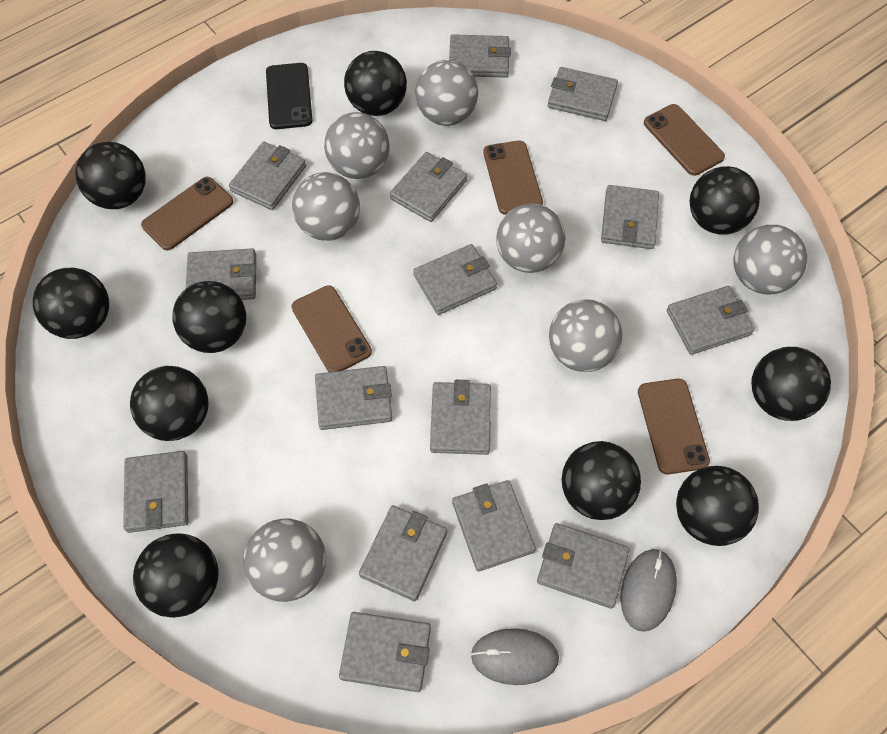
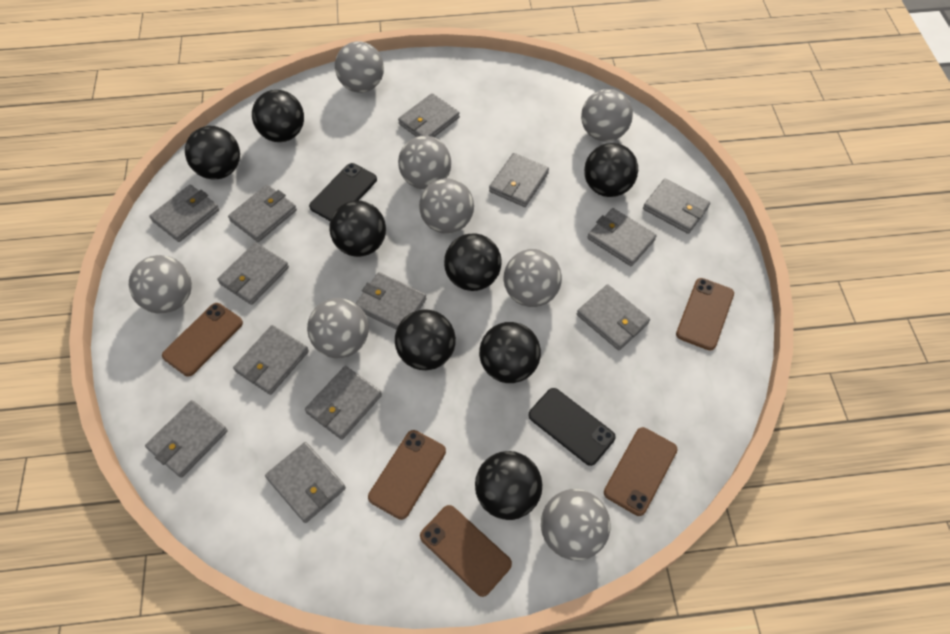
black ball: [33,268,109,339] [76,142,146,209] [130,366,209,441] [133,533,219,618] [172,281,246,353] [344,51,407,116] [562,441,641,520] [676,466,759,546] [689,166,760,235] [751,347,831,421] = 10 -> [185,126,240,179] [252,90,304,142] [329,200,386,257] [395,309,456,370] [444,234,502,291] [475,451,542,520] [479,322,541,383] [584,143,638,197] = 8
black phone: [266,63,313,129] = 1 -> [309,163,377,221] [528,388,616,466] = 2
grey ball: [244,519,326,602] [292,172,360,241] [324,112,390,179] [415,60,478,126] [496,203,565,273] [549,299,622,372] [733,225,807,294] = 7 -> [129,255,192,314] [307,298,369,358] [335,41,384,93] [398,136,451,189] [419,178,474,234] [504,249,562,307] [541,489,610,561] [581,89,633,142] = 8
grey mouse: [471,628,559,685] [621,549,677,632] = 2 -> none = 0
grey wallet: [123,451,188,533] [186,248,256,300] [229,142,306,210] [315,366,392,430] [339,612,431,692] [359,505,447,601] [390,152,467,222] [413,244,497,315] [430,380,491,455] [449,34,511,78] [452,480,536,572] [537,523,630,609] [548,67,618,121] [601,185,659,249] [667,286,755,355] = 15 -> [145,400,228,478] [150,185,219,242] [217,242,289,305] [228,185,297,242] [233,325,309,395] [265,442,346,523] [305,366,382,440] [355,272,426,330] [398,93,460,137] [489,153,549,207] [577,284,650,350] [587,208,657,266] [643,179,710,234] = 13

